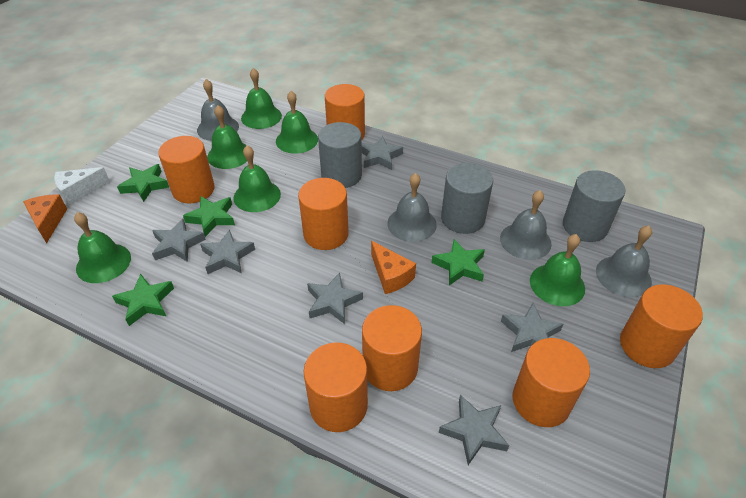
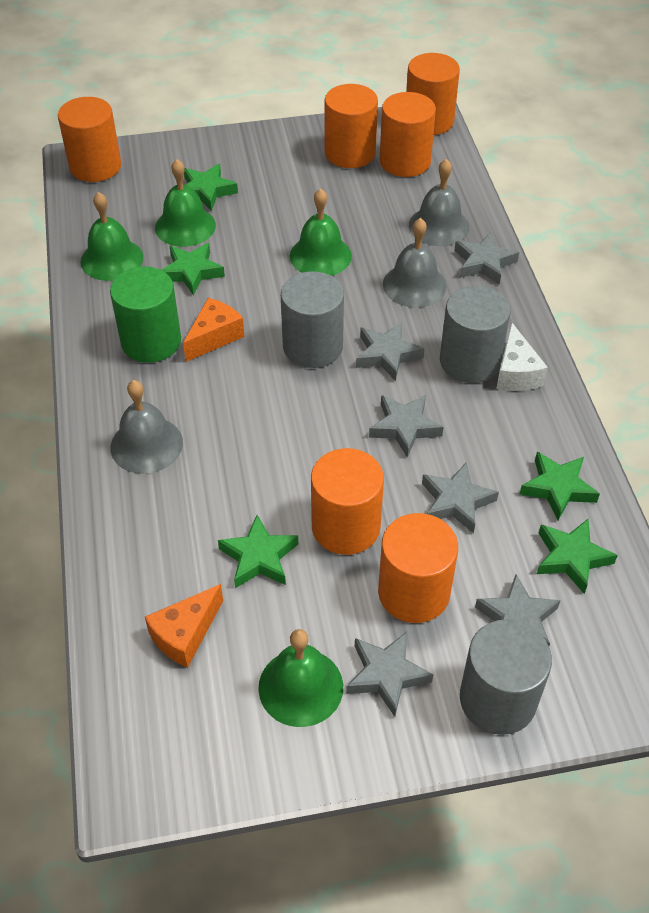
green bell: [74,212,131,283] [207,105,247,169] [233,145,281,212] [241,68,282,129] [276,91,318,154] [530,234,585,306] = 6 -> [81,192,143,281] [155,159,216,247] [258,629,343,727] [290,188,352,276] = 4
green cylinder: none = 0 -> [110,267,181,363] = 1
green star: [112,274,174,326] [117,164,169,202] [183,196,235,237] [431,239,485,286] = 4 -> [162,243,225,296] [184,163,238,211] [218,515,298,588] [520,452,600,520] [537,519,618,594] = 5
grey bell: [197,79,239,141] [387,173,437,242] [500,190,552,260] [596,226,652,297] = 4 -> [111,380,183,474] [383,218,446,308] [409,159,469,246] = 3
orange cylinder: [158,136,215,203] [298,178,349,250] [304,342,368,432] [325,84,365,140] [362,305,422,391] [513,338,590,427] [620,284,703,368] = 7 -> [58,97,121,182] [311,448,384,555] [325,84,378,168] [378,513,458,623] [380,92,436,177] [406,53,460,135] = 6

